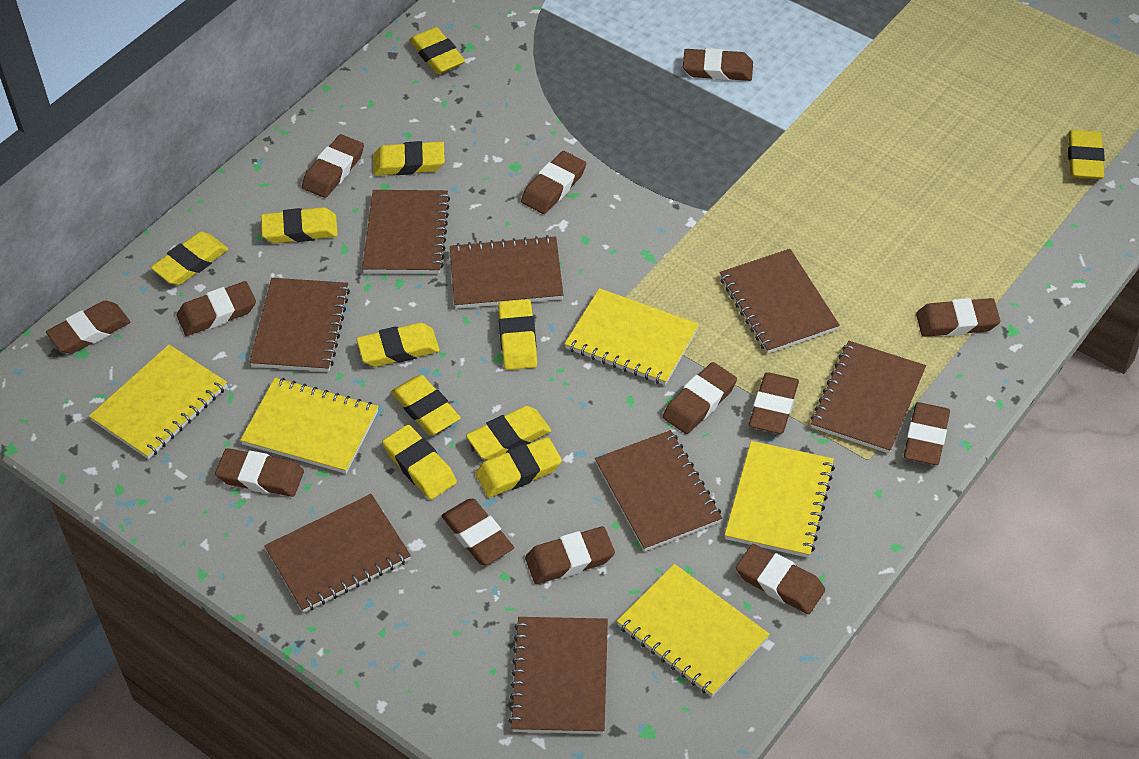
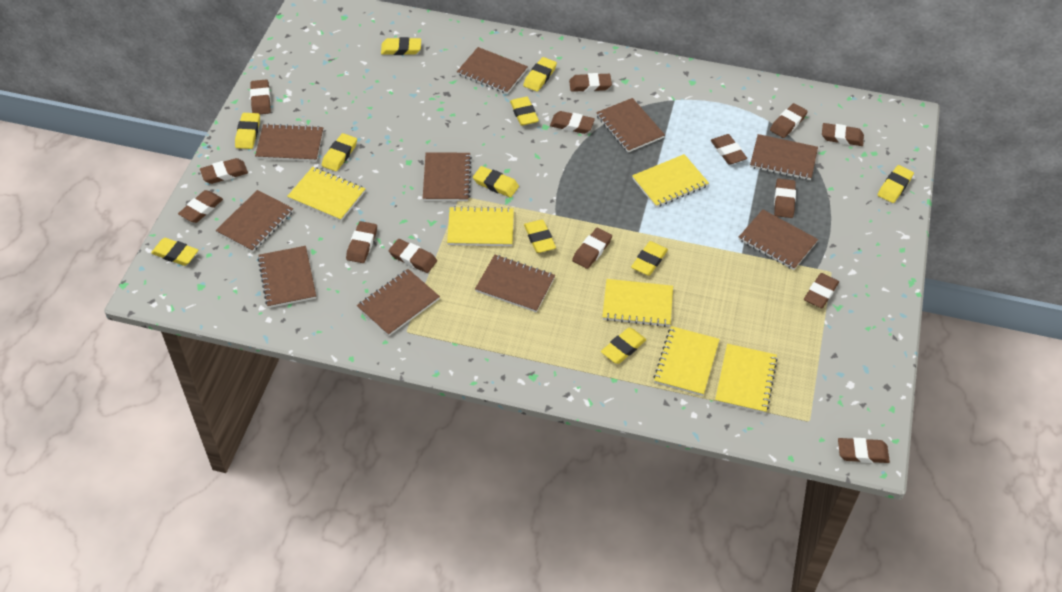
brown eraser: [46,301,130,354] [177,281,256,336] [215,448,304,497] [302,134,364,198] [441,499,514,565] [521,151,586,214] [525,526,615,584] [662,362,737,434] [683,48,753,81] [736,544,825,614] [749,372,799,434] [904,402,950,465] [916,298,1001,337] = 13 -> [178,190,223,223] [200,158,248,184] [250,79,271,114] [346,221,377,263] [389,239,437,273] [550,111,595,134] [569,73,612,92] [572,228,612,269] [711,134,747,165] [770,103,808,138] [774,179,796,218] [804,273,839,308] [822,123,864,146] [838,438,890,463] = 14
brown notebook: [249,278,350,372] [264,494,411,613] [362,190,450,274] [450,235,563,309] [509,617,608,734] [595,430,722,551] [720,249,840,354] [811,341,926,454] = 8 -> [216,190,293,252] [255,124,323,162] [258,246,316,308] [357,269,440,336] [423,152,472,201] [457,47,528,94] [475,255,555,312] [596,98,665,152] [739,209,818,270] [750,134,818,180] = 10
yellow notebook: [89,345,227,459] [240,378,379,474] [564,288,699,385] [617,564,770,697] [725,441,835,558] = 5 -> [287,167,365,221] [447,206,514,246] [602,279,673,327] [632,154,709,207] [653,326,720,396] [715,344,778,413] = 6

